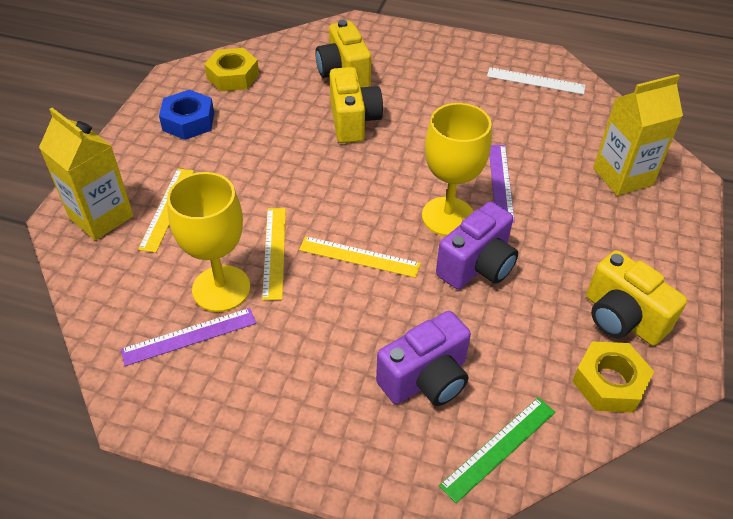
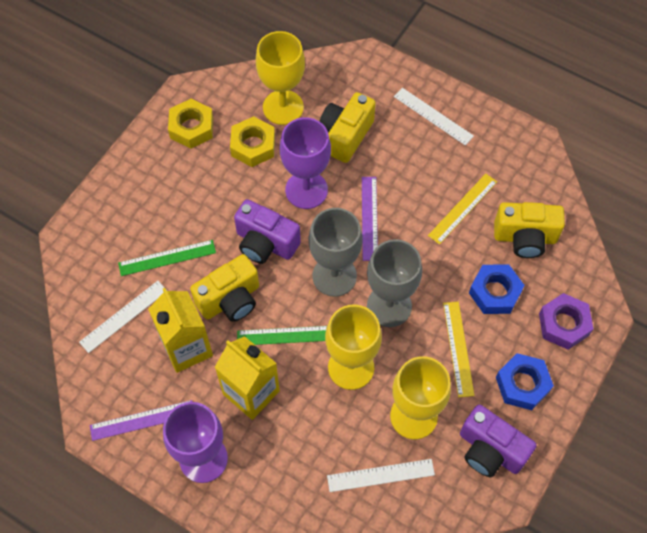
blue nut: [159,90,214,140] = 1 -> [469,264,525,314] [496,353,554,410] = 2
green ruler: [439,397,555,503] = 1 -> [118,240,216,276] [237,326,327,345] = 2
grey goblet: none = 0 -> [309,208,363,297] [367,239,422,327] = 2
purple goblet: none = 0 -> [163,402,228,483] [280,117,331,209] = 2
purple nut: none = 0 -> [539,293,593,350] = 1
white ruler: [487,67,585,94] = 1 -> [79,281,167,353] [327,459,435,492] [394,88,474,145] = 3
yellow goblet: [167,172,250,312] [422,103,492,236] = 2 -> [256,31,305,125] [325,305,382,390] [390,356,451,439] = 3
yellow ruler: [138,168,194,253] [262,208,286,300] [299,236,421,278] = 3 -> [428,174,497,245] [443,302,475,397] = 2

